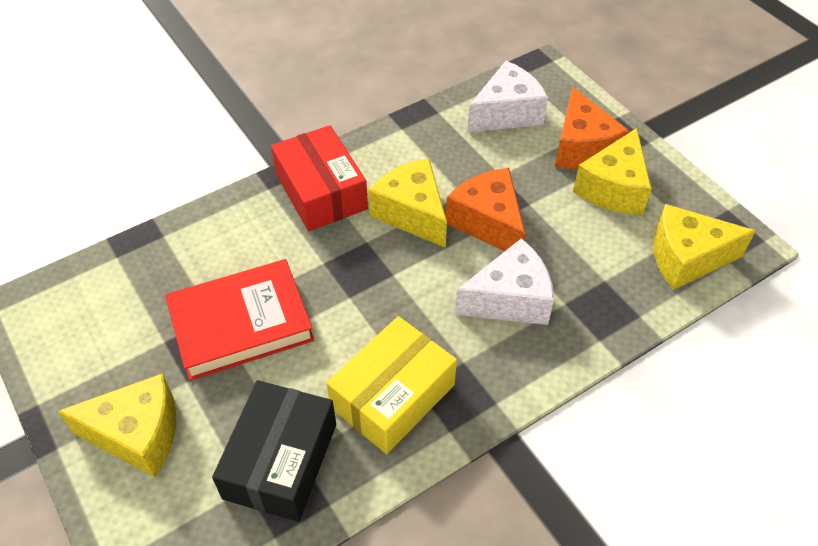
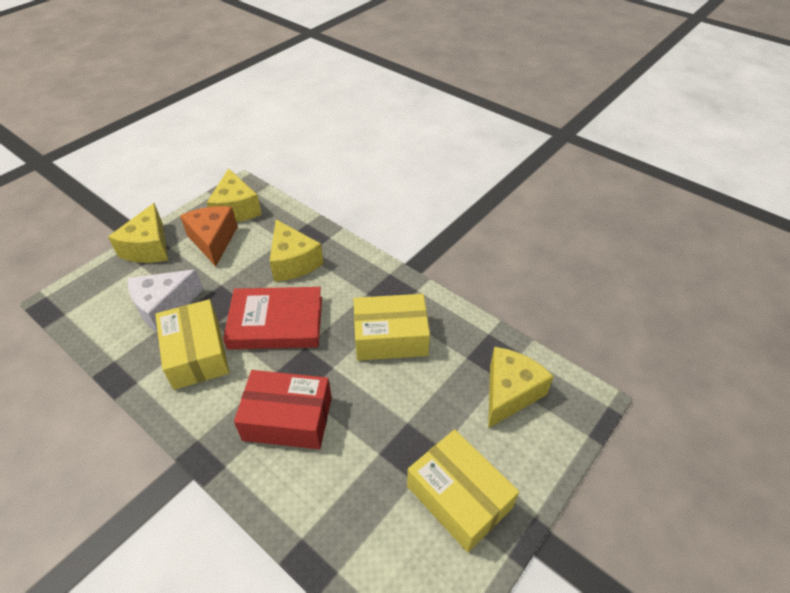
black box: [212,380,336,522] = 1 -> none = 0
orange cheese: [446,168,525,251] [555,87,629,169] = 2 -> [180,206,238,266] = 1
white cheese: [455,238,554,325] [467,61,548,132] = 2 -> [128,269,203,333] = 1
yellow box: [326,316,457,454] = 1 -> [155,299,229,390] [353,294,430,361] [407,429,519,552] = 3

